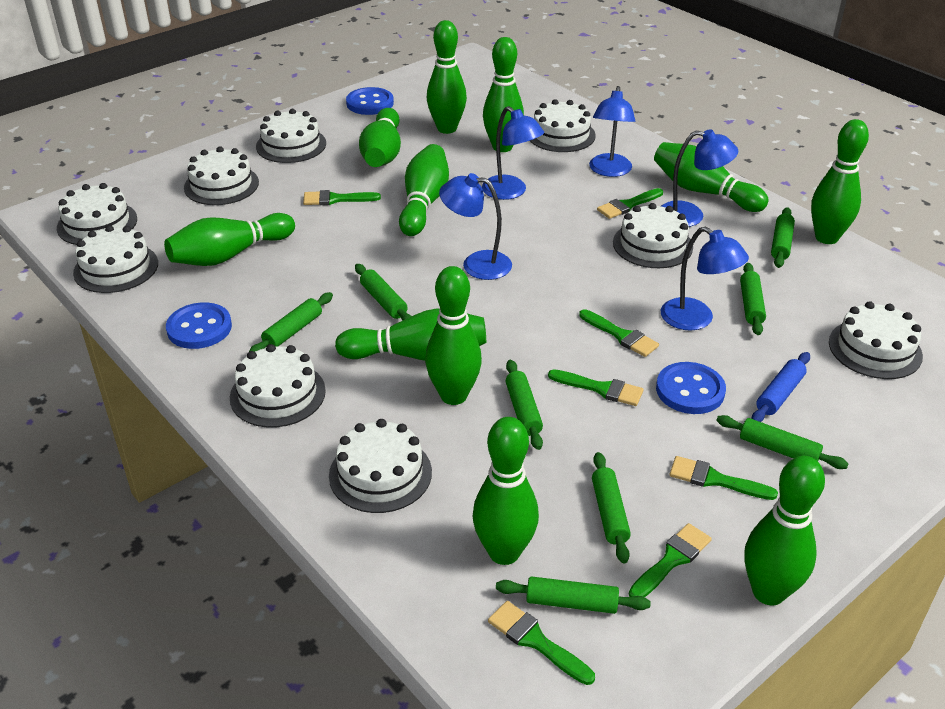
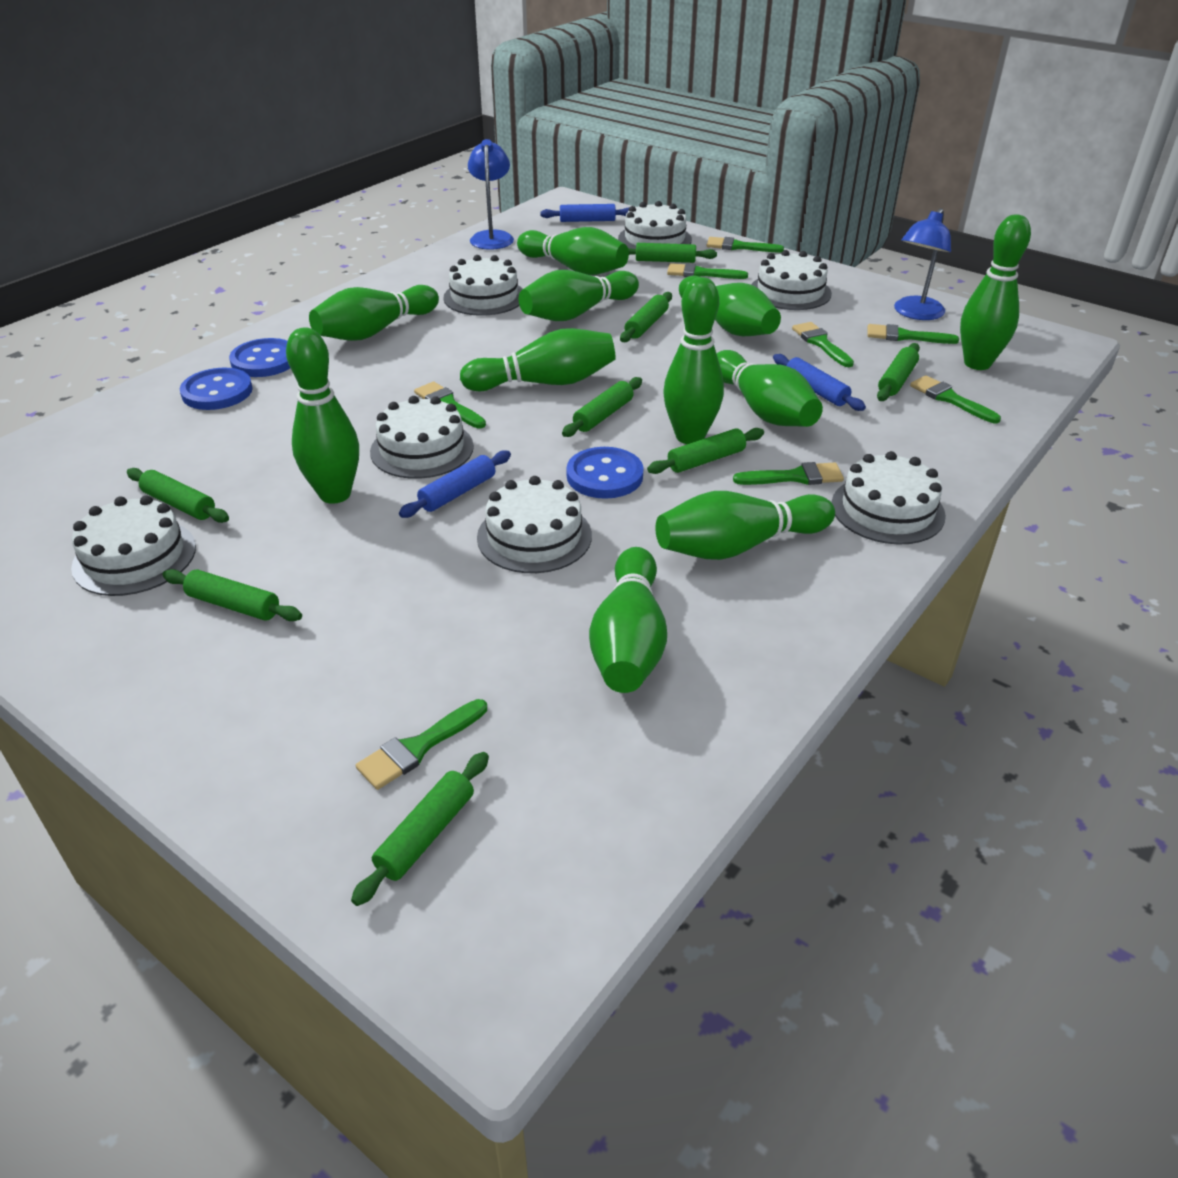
blue lamp: [439,173,512,280] [482,106,544,200] [589,86,635,177] [661,129,738,227] [661,227,749,330] = 5 -> [468,139,514,250] [894,208,951,320] = 2
blue rolling pin: [752,352,810,422] = 1 -> [399,450,511,518] [540,204,629,222] [773,354,866,411] = 3
green brush: [303,190,381,205] [488,601,595,685] [548,369,644,406] [579,309,659,357] [597,188,663,219] [629,523,712,597] [670,456,778,500] = 7 -> [356,699,487,790] [414,382,486,428] [667,263,748,279] [707,237,784,252] [733,462,844,485] [792,322,854,367] [867,324,959,344] [910,375,1001,423] = 8
white cake: [57,183,137,245] [73,225,158,293] [184,146,259,205] [230,344,326,428] [256,109,326,163] [329,419,432,513] [530,99,596,152] [613,203,693,268] [829,301,923,379] = 9 -> [71,495,196,596] [370,396,474,479] [443,255,522,316] [477,476,592,573] [618,201,692,249] [751,250,832,310] [831,451,946,545] = 7

